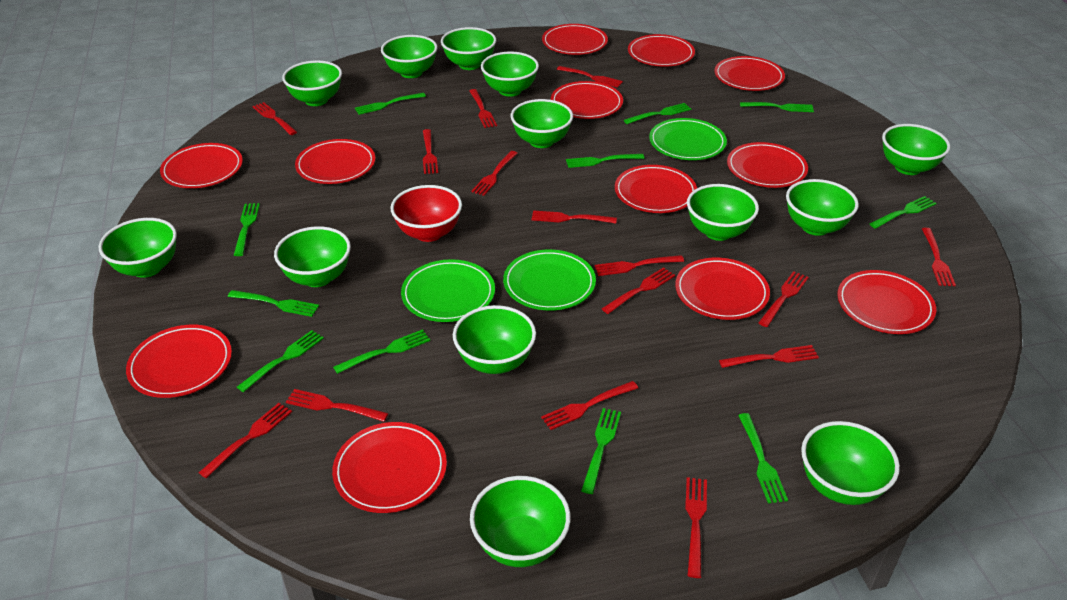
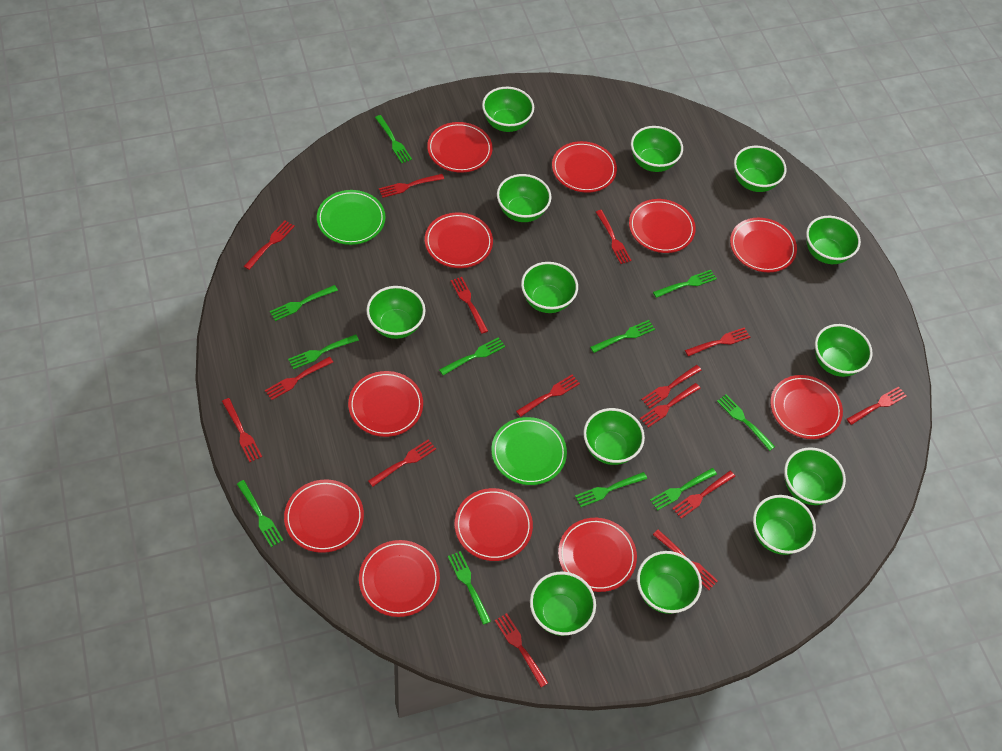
green plate: [401,259,495,322] [503,250,596,310] [649,118,727,160] = 3 -> [317,190,385,245] [491,417,567,485] = 2
red bowl: [391,185,462,242] = 1 -> none = 0
red plate: [126,325,232,398] [160,143,243,188] [295,139,375,184] [332,422,447,513] [542,24,608,55] [551,81,623,119] [615,165,697,213] [628,34,695,67] [675,258,770,320] [715,56,785,91] [727,142,808,188] [837,270,936,334] = 12 -> [284,479,364,553] [348,371,423,437] [359,540,440,617] [425,212,493,268] [427,122,493,173] [455,488,533,561] [552,141,617,193] [558,518,637,592] [629,199,696,253] [730,218,797,272] [770,375,843,439] = 11

